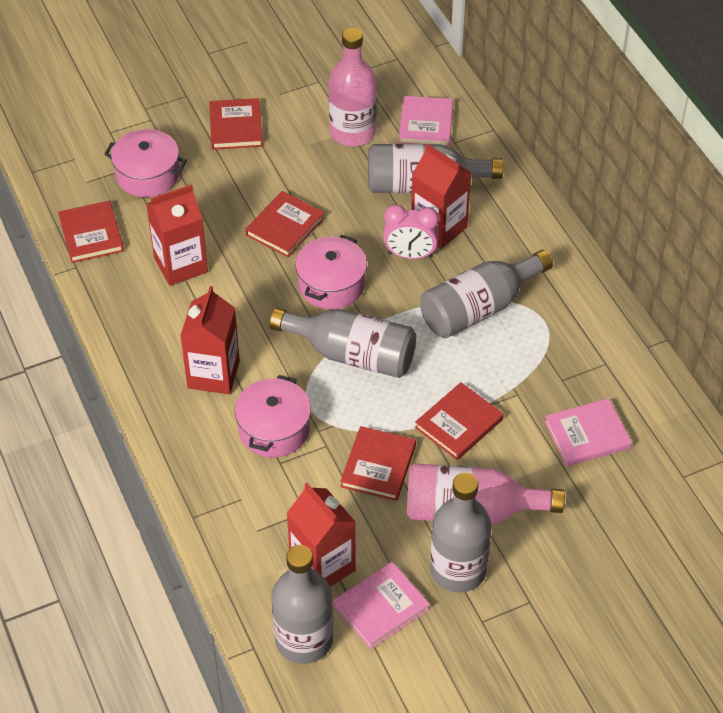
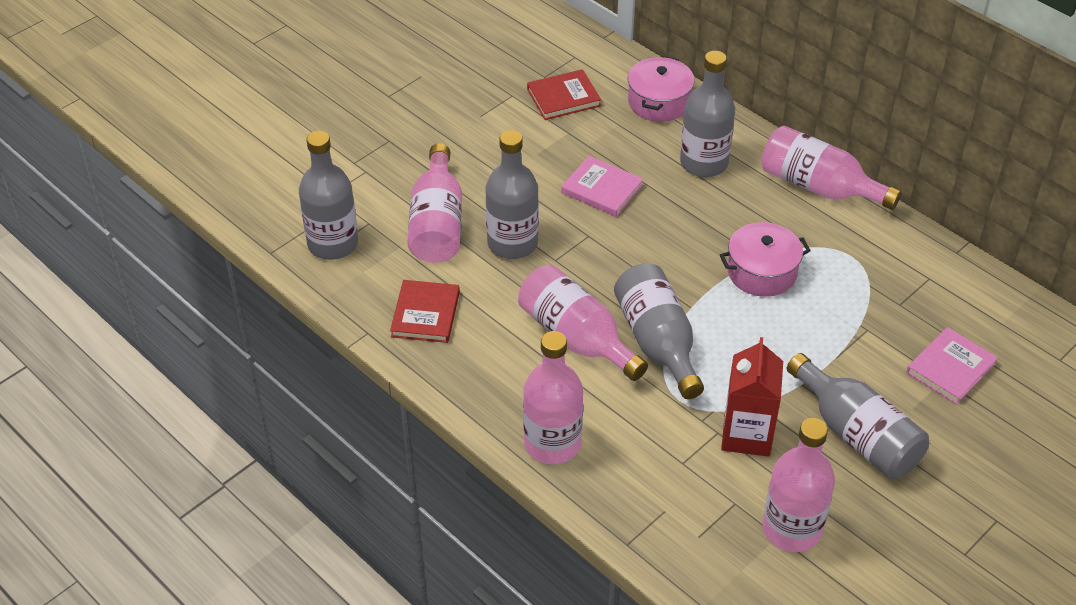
pink book: [333,562,430,649] [399,96,453,147] [544,398,632,466] = 3 -> [561,156,643,217] [906,327,998,405] = 2
pink bottle: [328,28,377,146] [407,463,565,524] = 2 -> [407,143,462,262] [518,265,648,381] [523,331,583,464] [761,125,902,210] [762,418,835,552] = 5
pink clock: [383,204,439,259] = 1 -> none = 0
pink pot: [104,129,187,197] [235,375,311,457] [295,235,367,309] = 3 -> [628,56,695,122] [720,222,811,297] = 2
red book: [58,201,124,263] [209,98,263,150] [245,191,325,257] [340,426,416,501] [415,382,504,460] = 5 -> [390,280,460,343] [527,69,601,120] = 2
red carton: [146,184,208,286] [180,286,240,394] [287,483,356,587] [411,144,471,249] = 4 -> [721,337,783,457] = 1

